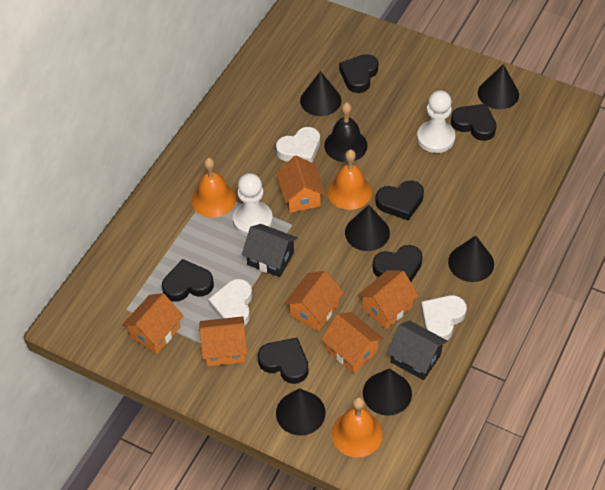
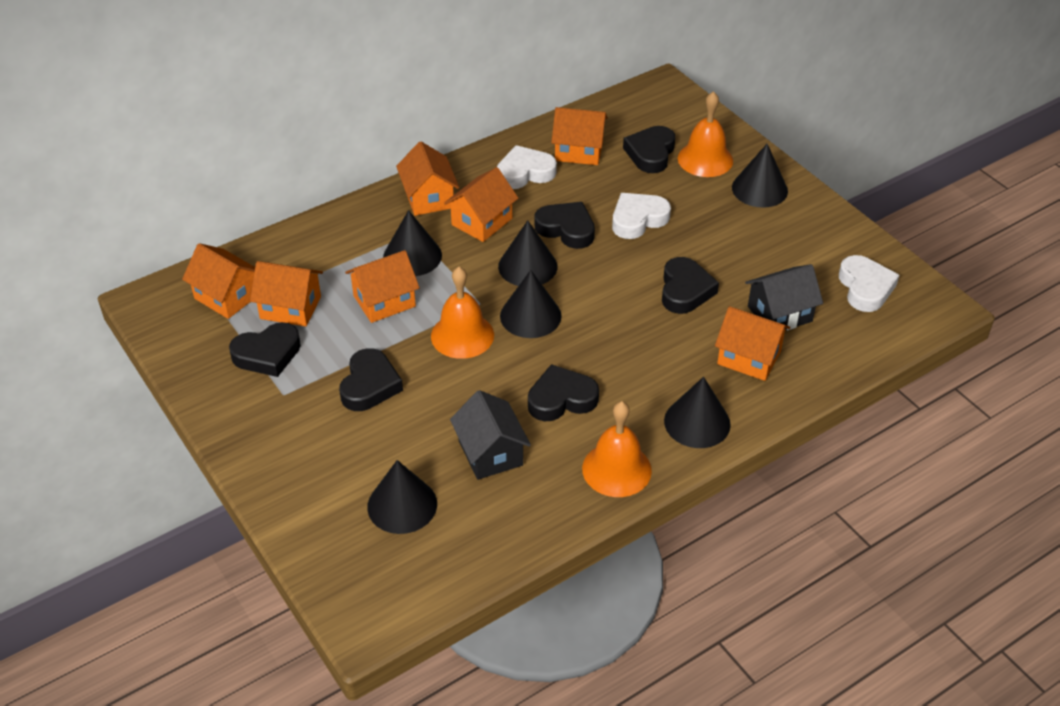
black bell: [324,102,367,162] = 1 -> none = 0
orange house: [122,293,184,354] [199,316,247,366] [276,156,325,213] [284,271,344,331] [321,312,384,373] [358,270,419,329] = 6 -> [182,243,255,319] [250,261,323,327] [345,250,420,323] [396,142,459,216] [444,167,518,242] [551,107,608,165] [715,306,790,381] = 7
white pawn: [233,173,273,236] [417,90,455,153] = 2 -> none = 0

